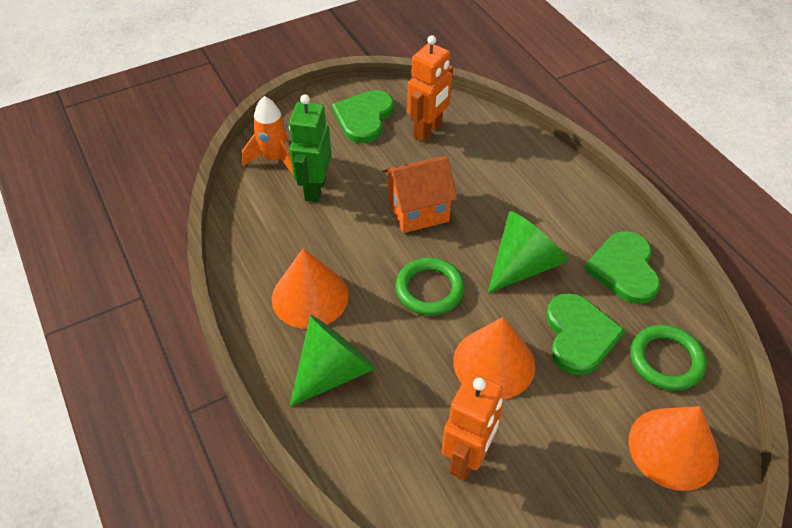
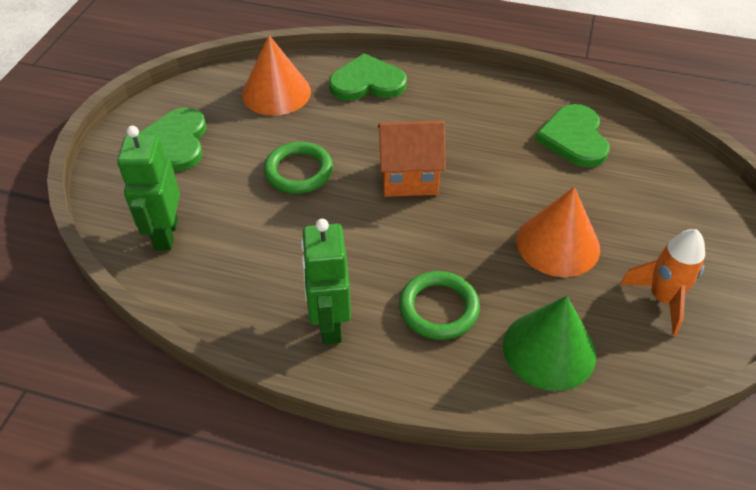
green cone: [289,315,376,407] [488,211,568,293] = 2 -> [503,296,596,391] = 1
green robot: [289,94,332,202] = 1 -> [117,126,180,251] [301,219,351,344] = 2
orange cone: [272,248,349,329] [453,317,535,400] [628,406,719,491] = 3 -> [242,35,311,116] [517,187,600,277] = 2
orange robot: [407,35,453,142] [442,373,503,481] = 2 -> none = 0

